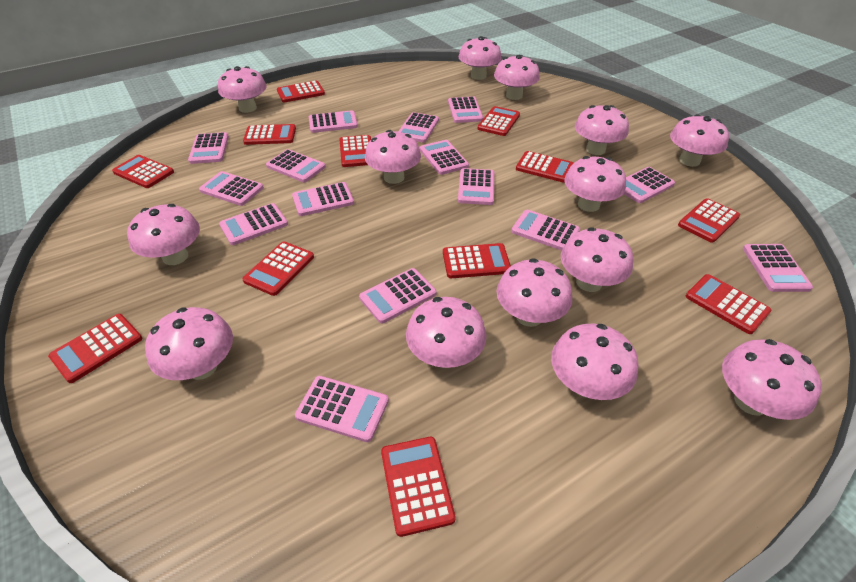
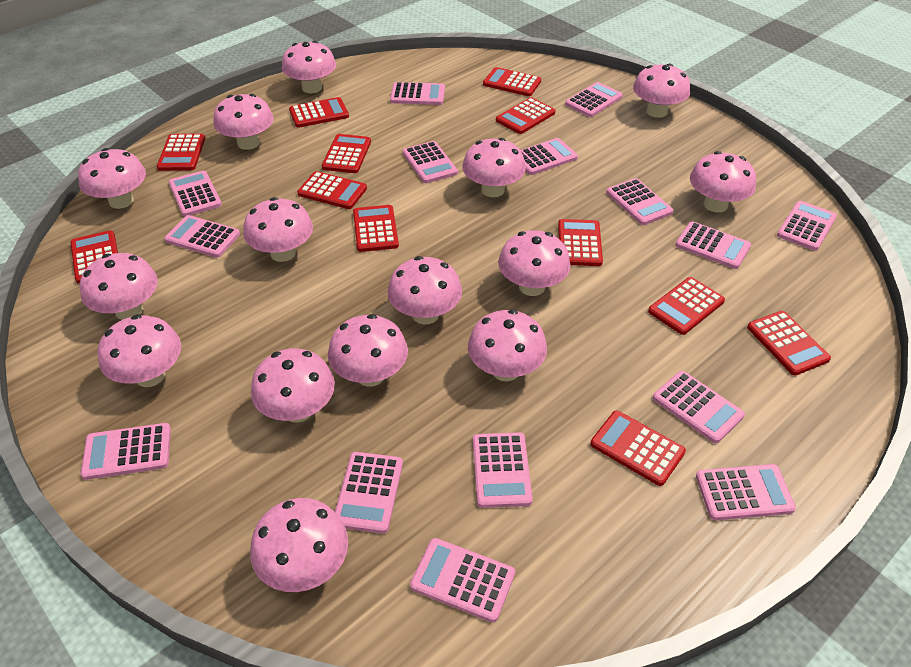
pink mushroom: [127,204,200,265] [145,307,233,380] [218,66,267,113] [365,130,421,184] [406,297,486,368] [459,36,501,80] [494,55,540,100] [497,258,572,327] [551,323,638,400] [561,227,633,292] [564,156,626,212] [575,105,629,155] [670,114,729,167] [722,339,822,420] = 14 -> [78,148,146,209] [80,253,158,320] [98,315,181,387] [213,94,273,150] [243,197,313,262] [250,498,348,592] [251,348,335,423] [282,41,336,93] [328,314,408,387] [388,256,462,324] [462,138,526,197] [468,309,547,381] [498,230,571,296] [633,63,690,118] [690,151,756,212] = 15

